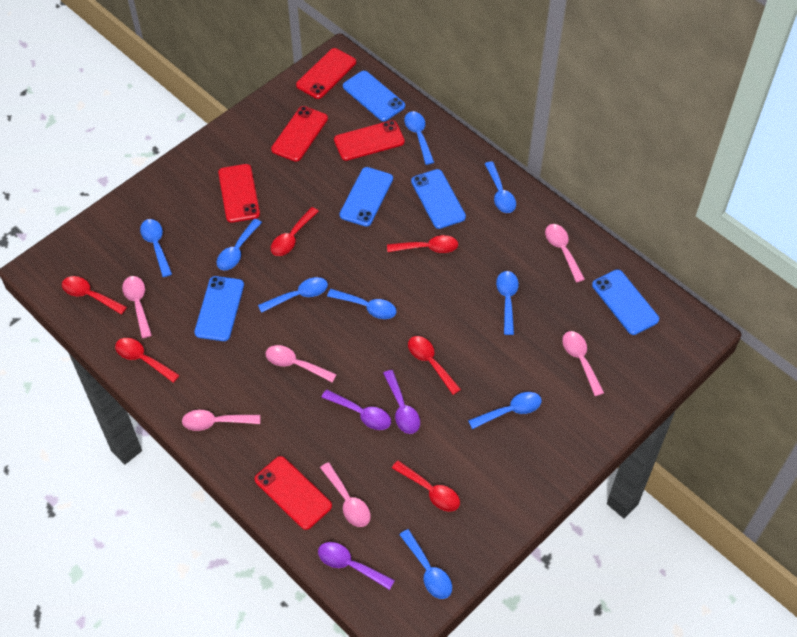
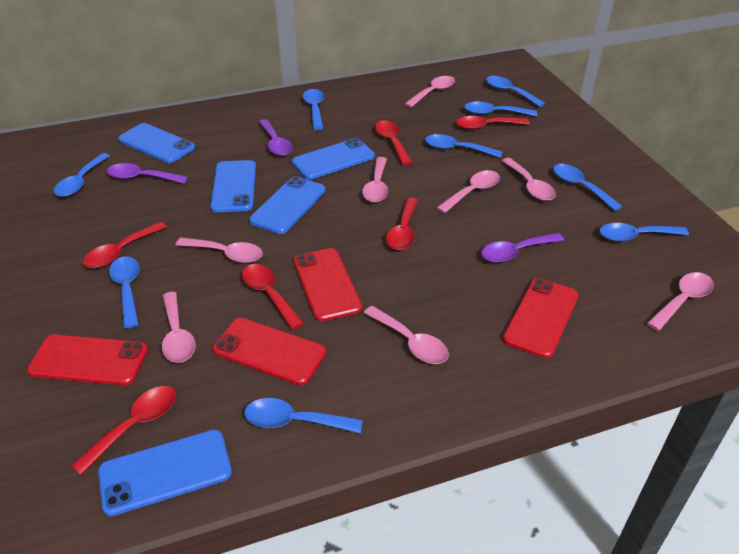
pink spoon: [122,276,152,338] [182,410,260,431] [266,345,337,383] [320,462,371,527] [545,224,585,282] [562,331,604,396] = 6 -> [162,292,196,363] [176,237,263,263] [362,157,388,203] [364,306,449,364] [405,76,455,107] [437,170,500,213] [502,158,556,201] [647,272,714,331] = 8
red phone: [218,164,260,223] [254,456,332,530] [271,106,328,162] [296,48,356,99] [334,120,405,161] = 5 -> [27,334,148,385] [213,318,326,385] [293,248,362,322] [502,278,579,358] = 4

